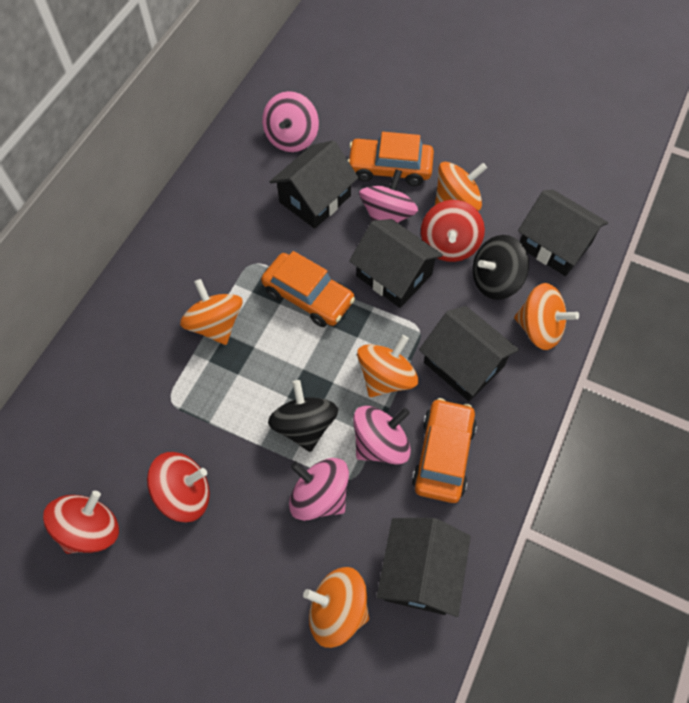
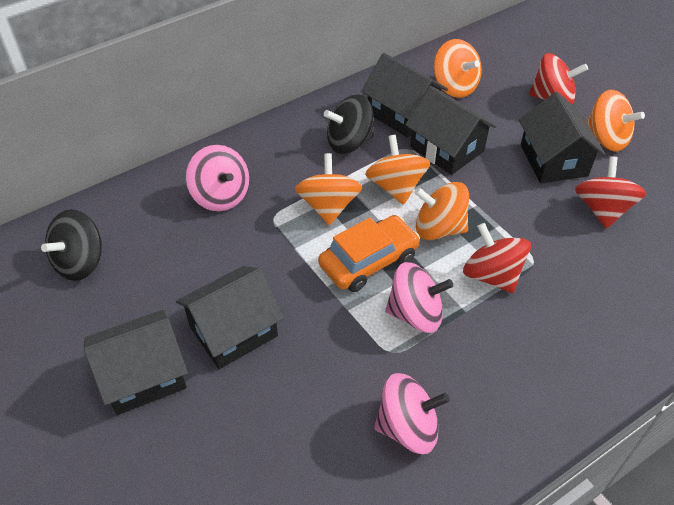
orange car: [261,251,355,327] [348,132,434,186] [412,398,477,503] = 3 -> [318,215,420,292] = 1
pink spinning top: [262,91,319,152] [289,458,349,521] [353,406,411,465] [359,169,418,223] = 4 -> [186,145,249,211] [374,373,450,454] [385,262,454,333] = 3

